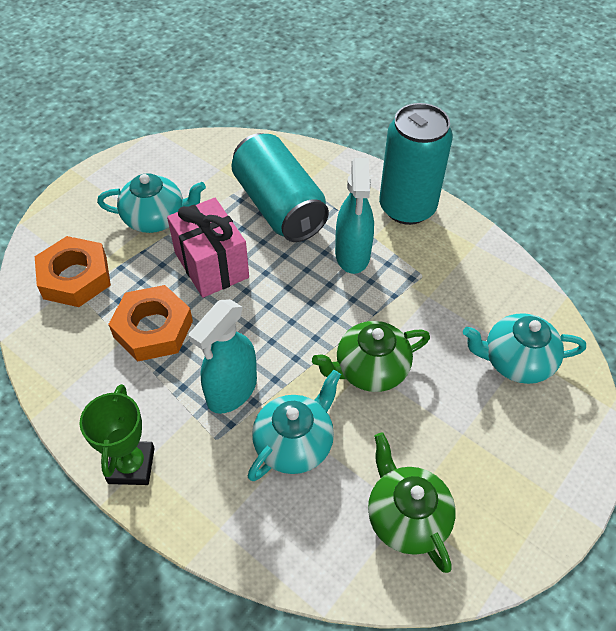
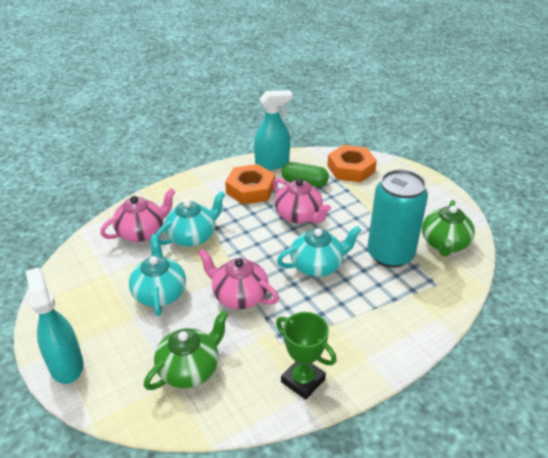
green capsule: none = 0 -> [281,162,329,187] = 1
pink gift: [167,198,249,298] = 1 -> none = 0
pink teapot: none = 0 -> [100,188,176,242] [198,249,279,309] [273,178,331,224] = 3
turquoise can: [231,133,329,242] [379,103,453,225] = 2 -> [368,169,428,268] = 1

